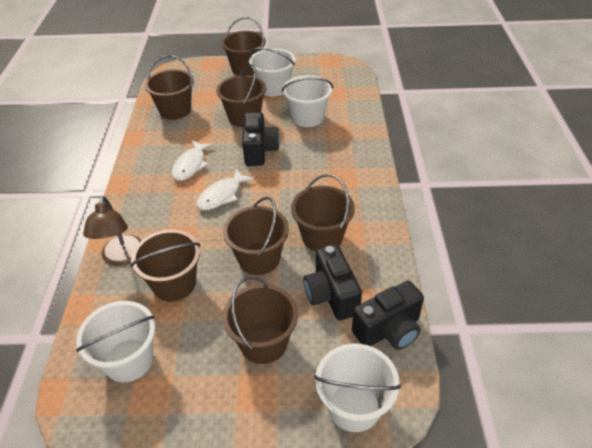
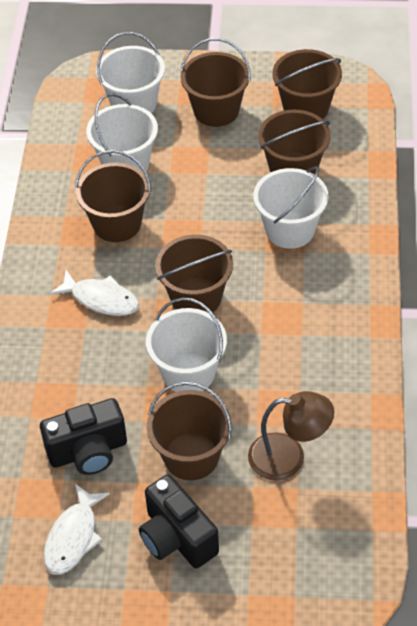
black camera: [242,112,280,166] [303,245,362,320] [352,281,424,350] = 3 -> [40,398,127,475] [139,474,219,568] = 2
brown bucket: [131,229,201,301] [145,55,194,120] [216,64,266,127] [221,17,266,76] [222,276,298,364] [223,197,289,275] [291,174,355,251] = 7 -> [75,150,151,242] [147,381,232,480] [155,235,233,313] [180,38,251,127] [258,110,331,175] [272,49,342,119] = 6

